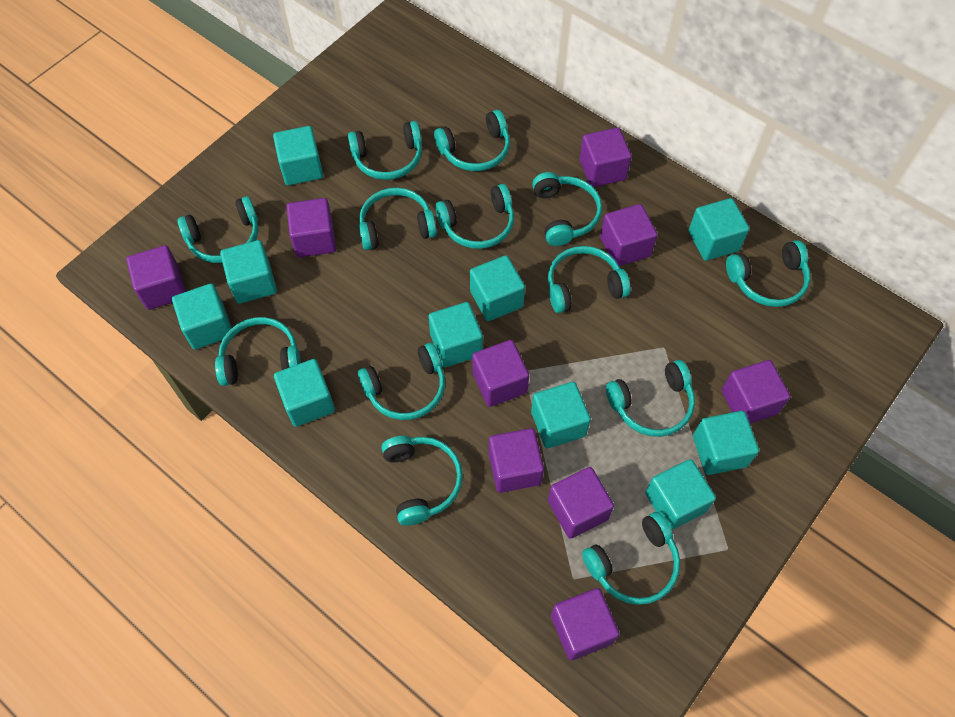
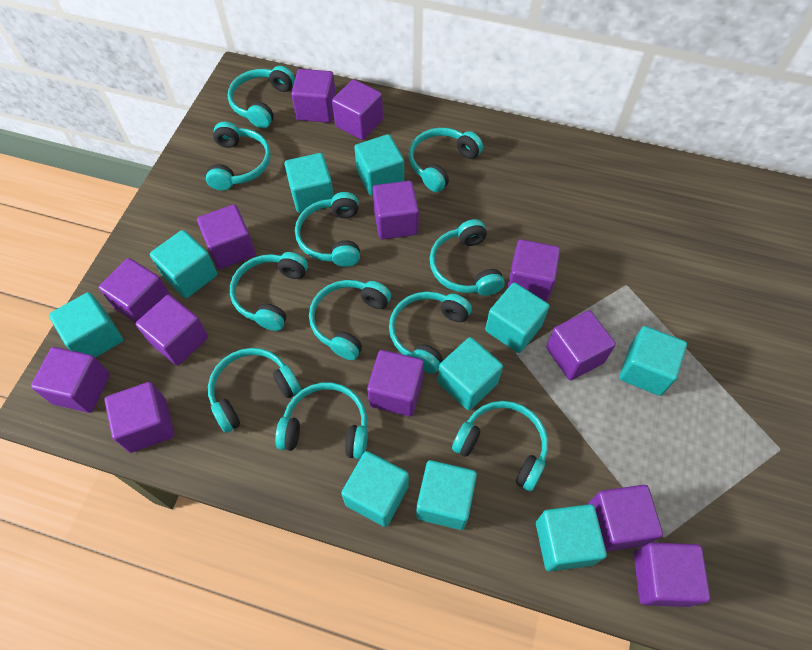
purple cube: [126,245,186,310] [287,198,336,258] [472,340,529,407] [489,428,544,493] [548,467,614,539] [551,588,620,660] [579,128,632,187] [600,204,657,266] [722,360,790,424] = 9 -> [31,347,110,413] [99,258,170,323] [104,382,175,453] [136,295,208,366] [197,204,256,269] [291,69,336,123] [332,79,383,140] [367,350,424,416] [373,181,419,239] [507,239,560,302] [546,310,616,380] [588,485,663,552] [634,542,710,607] = 13
turquoise headphones: [177,196,259,263] [215,317,301,386] [348,121,422,180] [358,343,445,420] [359,188,437,250] [381,436,463,526] [434,110,510,171] [435,184,514,249] [532,172,602,246] [548,246,630,313] [582,512,680,605] [606,360,695,437] [726,240,810,307] = 13 -> [206,122,271,191] [208,348,301,433] [228,66,295,128] [230,252,308,331] [275,382,368,459] [295,192,360,267] [309,280,391,360] [389,292,472,374] [409,128,483,192] [429,219,505,296] [452,401,548,491] = 11

